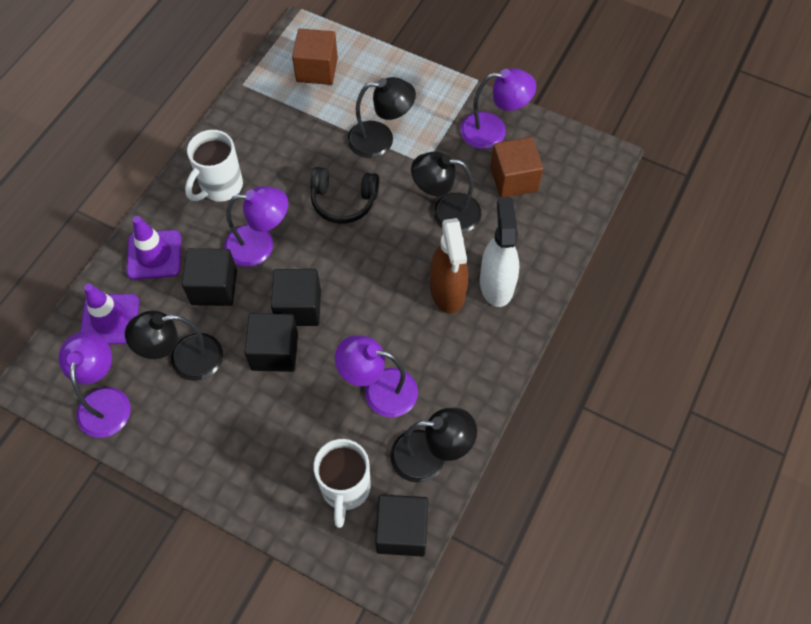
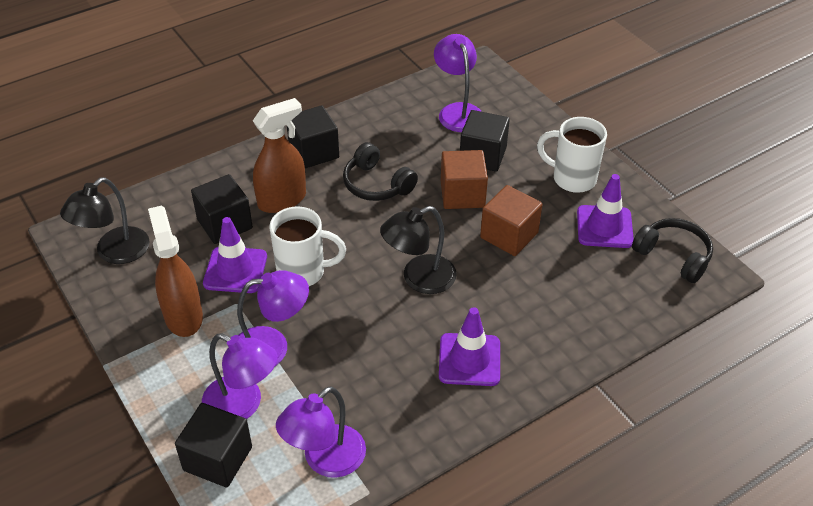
black headphones: [310,167,379,223] = 1 -> [343,142,418,201] [632,218,713,283] = 2
black lamp: [125,310,223,381] [347,77,416,158] [390,408,477,483] [411,151,481,233] = 4 -> [60,177,150,264] [380,206,457,294] = 2
brown spray bottle: [430,218,468,314] = 1 -> [148,206,203,337] [253,98,306,213] = 2
purple traffic cone: [80,284,140,344] [126,216,181,280] = 2 -> [203,217,267,293] [439,307,500,386] [577,174,634,248] = 3
white spray bottle: [480,197,519,307] = 1 -> none = 0

